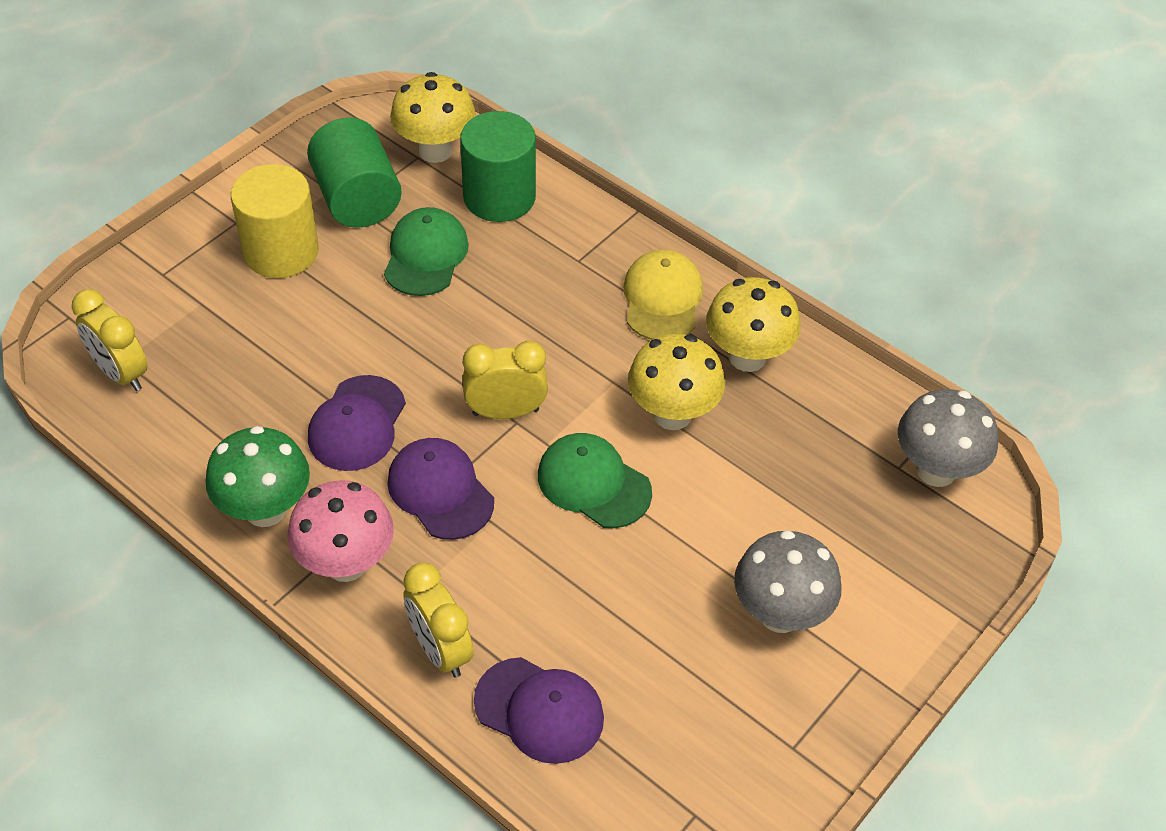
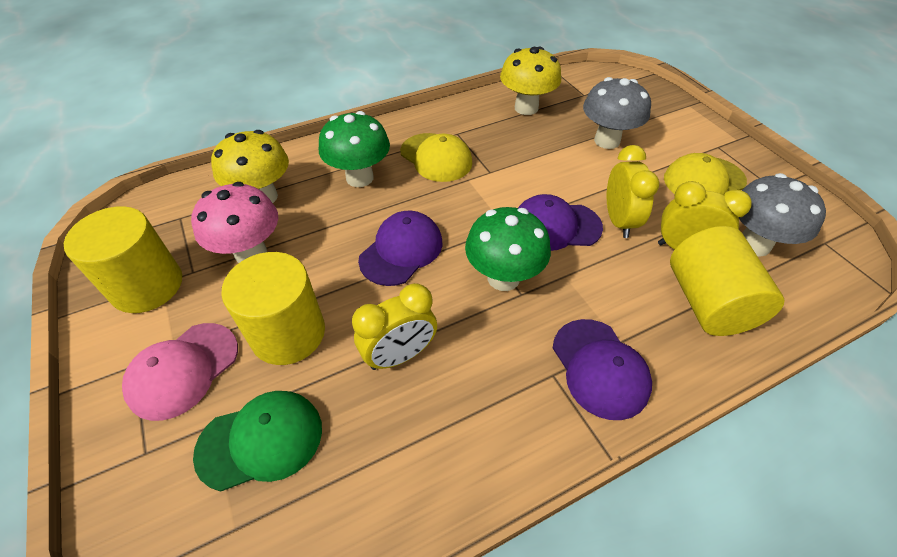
green cap: [384,207,469,296] [538,433,652,528] = 2 -> [193,391,322,492] = 1
green cylinder: [307,118,402,228] [460,111,536,222] = 2 -> none = 0
green mushroom: [205,426,310,527] = 1 -> [319,111,390,187] [465,207,551,291] = 2
pink cap: none = 0 -> [122,323,238,421] = 1
yellow cap: [623,250,703,340] = 1 -> [400,133,472,182] [664,153,747,195] = 2
yellow cylinder: [231,164,319,278] = 1 -> [64,206,182,313] [221,252,325,365] [670,226,784,336] = 3
yellow mushroom: [390,72,476,163] [628,334,725,430] [706,277,801,372] = 3 -> [211,130,289,203] [500,47,561,115] = 2

